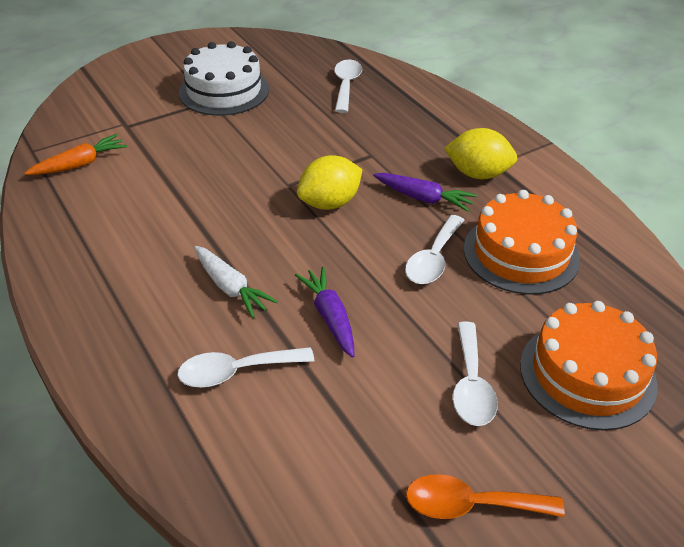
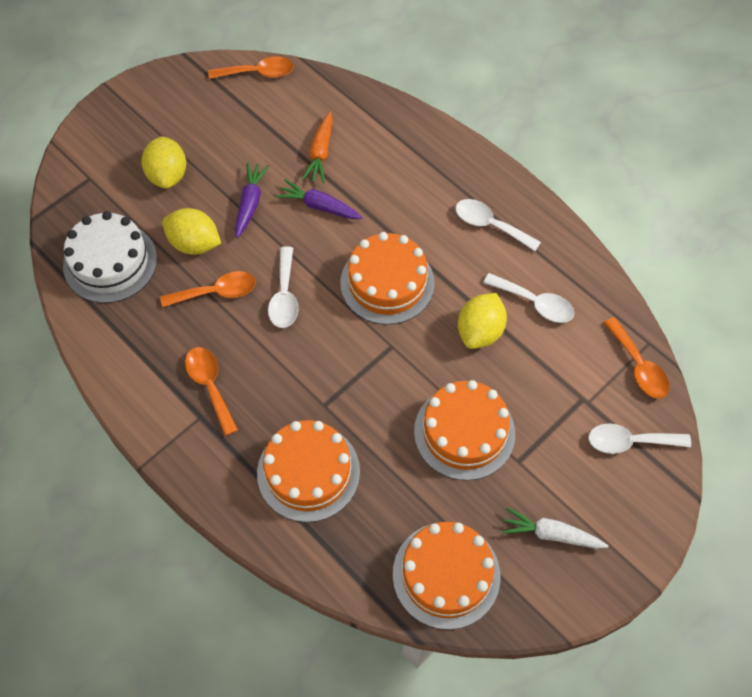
orange cake: [464,190,580,295] [520,301,658,430] = 2 -> [257,420,360,522] [340,232,434,325] [393,522,500,630] [414,380,515,481] = 4
orange spoon: [406,474,565,519] = 1 -> [160,271,256,308] [185,347,238,436] [208,56,294,79] [604,317,670,399] = 4
yellow lemon: [297,155,363,210] [444,128,517,179] = 2 -> [142,136,186,189] [162,208,221,255] [458,293,507,349] = 3

